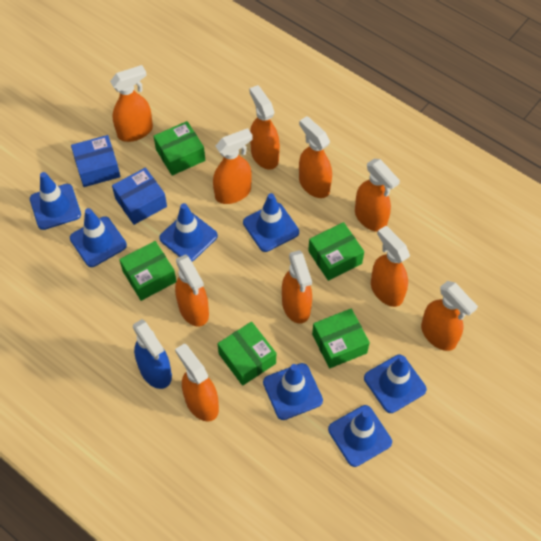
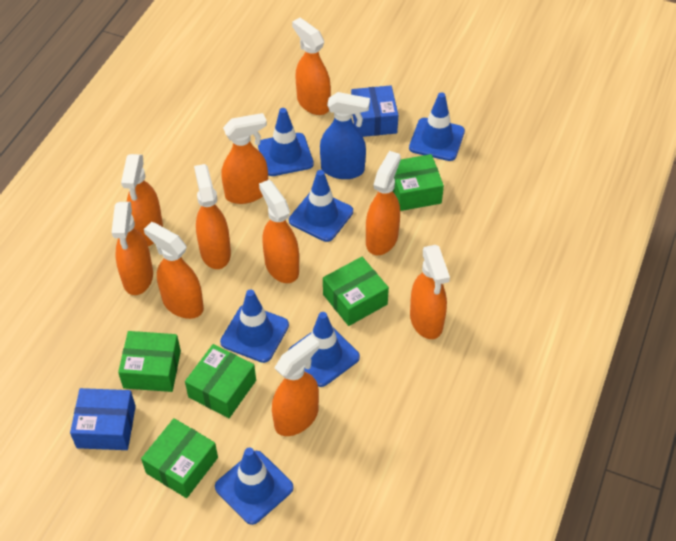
blue traffic cone: [30,172,81,230] [70,208,127,267] [159,203,218,262] [243,193,299,252] [263,363,323,420] [328,405,392,467] [364,355,427,413] = 7 -> [215,448,294,525] [220,289,289,363] [258,108,314,176] [288,312,360,387] [289,170,353,242] [409,92,465,161] = 6

